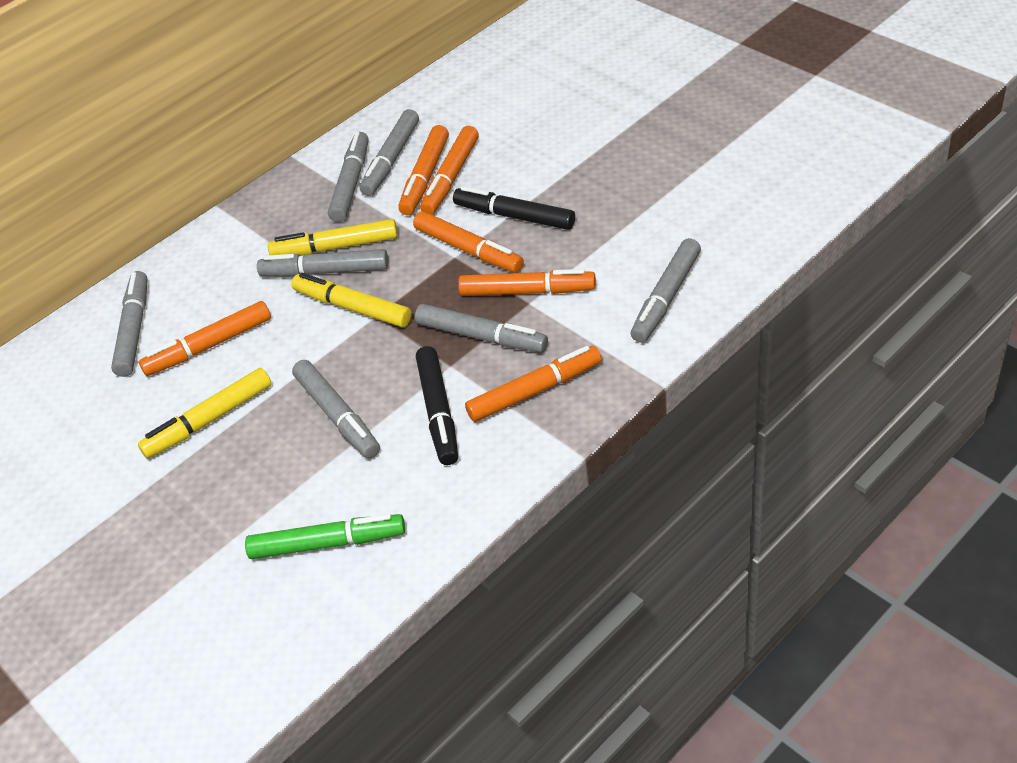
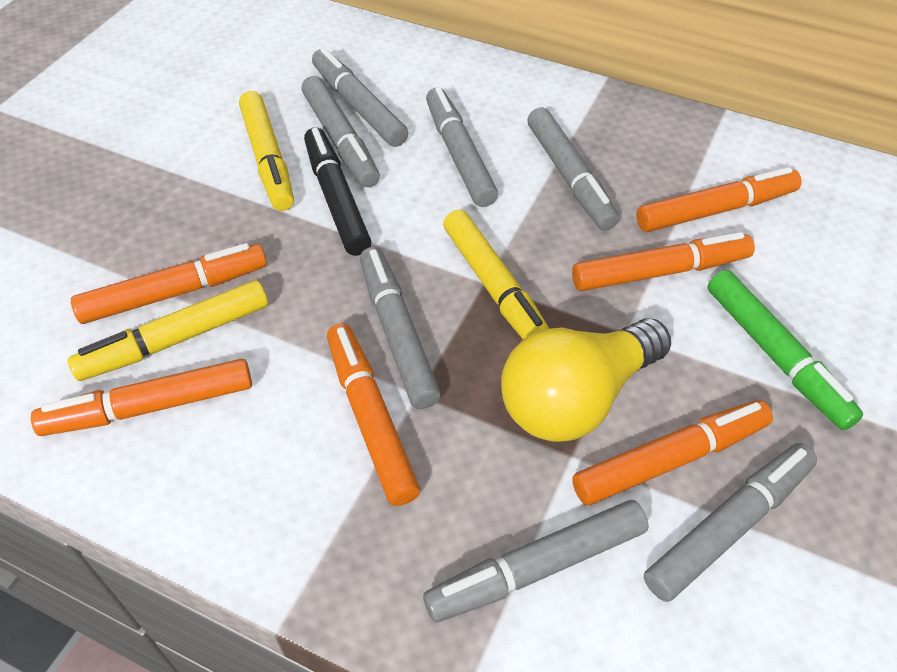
black marker: [416,346,458,465] [453,186,575,230] = 2 -> [304,127,372,256] = 1
yellow light bulb: none = 0 -> [501,318,671,442] = 1

